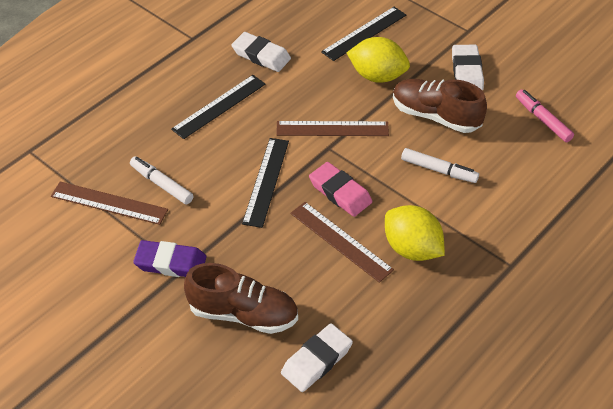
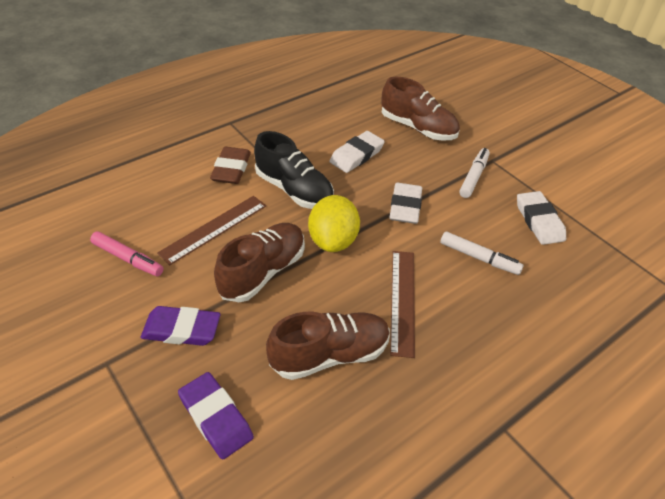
black ruler: [171,75,266,139] [242,138,289,228] [321,7,406,61] = 3 -> none = 0
black shoe: none = 0 -> [254,131,334,209] = 1
brown eraser: none = 0 -> [210,147,251,184] = 1
brown ruler: [51,182,168,225] [276,121,389,136] [290,202,394,283] = 3 -> [157,196,266,265] [390,251,415,358] = 2
brown shoe: [184,263,298,334] [393,79,487,133] = 2 -> [214,223,305,302] [266,312,390,380] [381,77,460,141] = 3
pink eraser: [309,162,372,217] = 1 -> none = 0
purple eraser: [133,240,206,277] = 1 -> [141,306,221,346] [178,372,254,459] = 2
yellow lemon: [347,37,410,83] [385,205,445,261] = 2 -> [308,195,360,252] = 1

